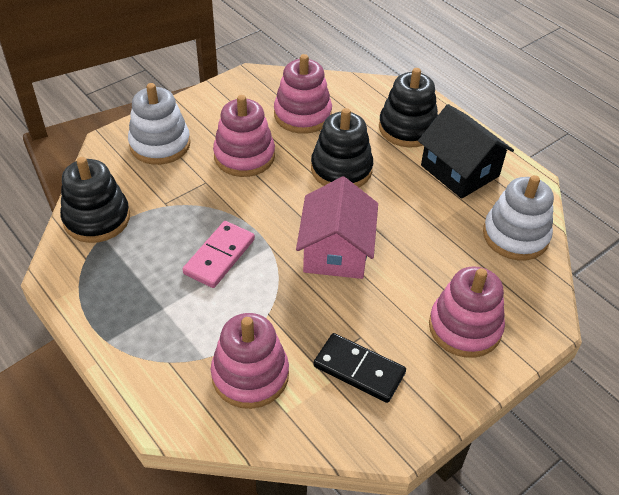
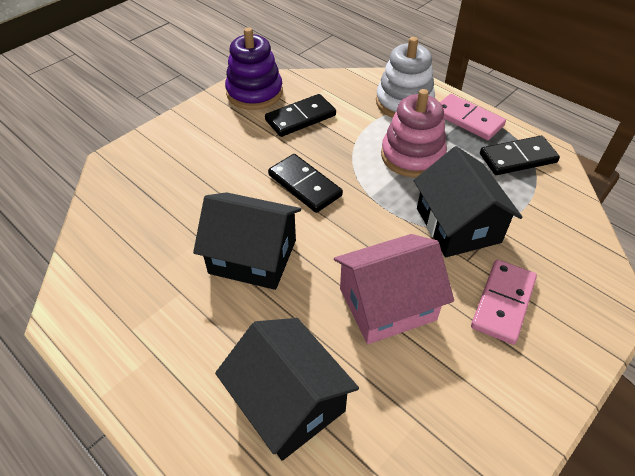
black domino: [313,333,406,403] = 1 -> [265,94,336,137] [268,154,343,213] [480,136,560,175] = 3
black house: [418,104,514,199] = 1 -> [193,192,301,290] [215,318,359,461] [413,146,523,257] = 3
black stacking toy: [60,157,130,243] [311,108,373,187] [379,68,438,148] = 3 -> none = 0
pink domino: [182,221,255,288] = 1 -> [440,94,506,140] [471,259,537,345] = 2
pink stacking toy: [211,313,289,409] [213,95,275,177] [274,54,332,134] [429,266,505,358] = 4 -> [381,89,447,177] = 1
purple stacking toy: none = 0 -> [225,27,283,110] = 1
white stacking toy: [128,83,190,165] [483,175,554,260] = 2 -> [376,37,435,118] = 1

